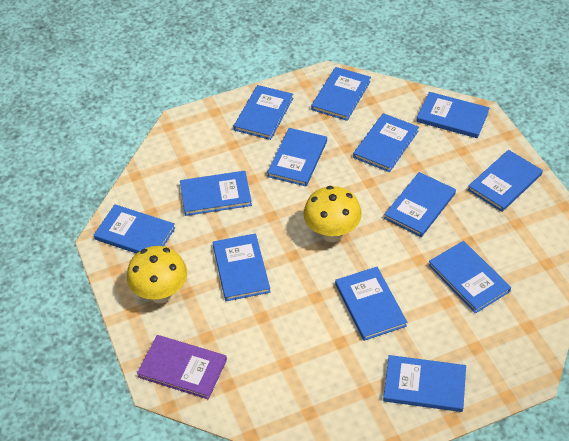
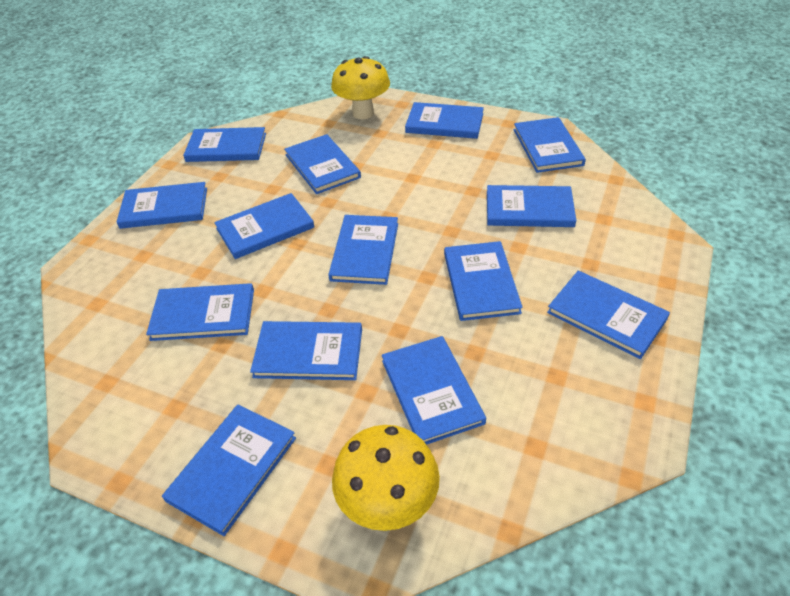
blue book: [94,204,175,254] [180,171,252,216] [213,233,270,301] [234,85,293,140] [267,128,327,186] [311,67,371,121] [335,267,407,341] [353,113,419,172] [383,355,466,412] [384,172,456,237] [416,92,489,138] [428,241,511,313] [468,150,543,212] = 13 -> [116,182,207,229] [146,283,254,341] [162,404,296,536] [183,127,266,162] [214,193,314,259] [250,321,362,380] [284,134,361,194] [328,215,398,285] [382,336,486,445] [405,102,484,139] [444,241,523,321] [487,185,576,227] [514,117,586,173] [547,271,670,359] = 14
purple book: [137,335,227,400] = 1 -> none = 0

